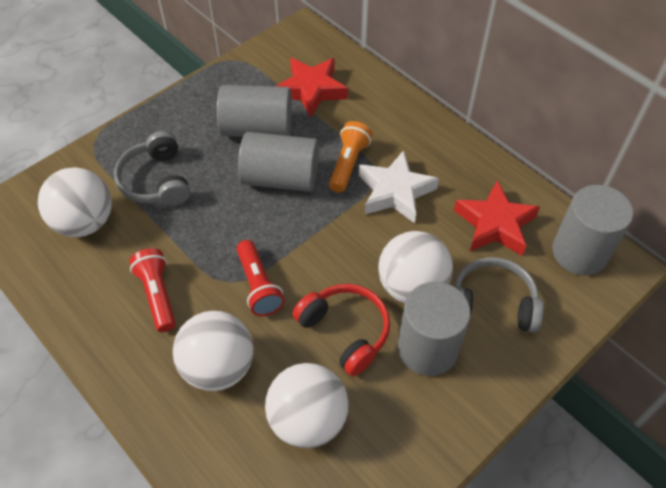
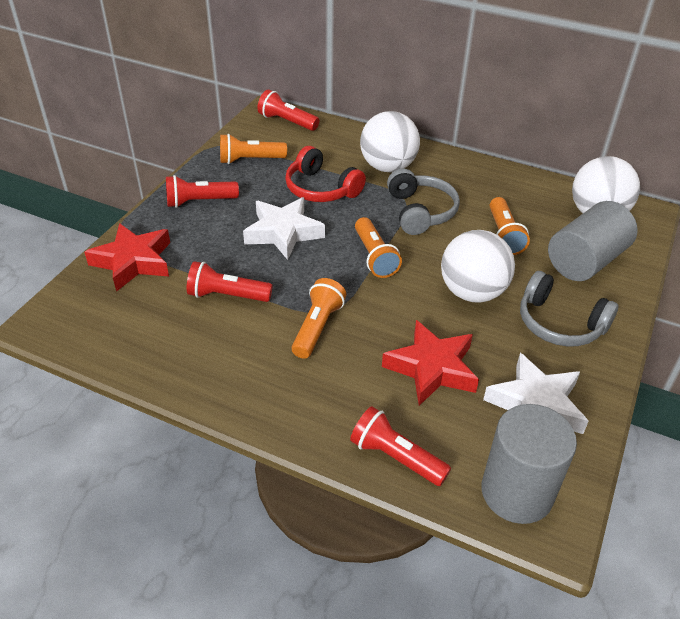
grey cylinder: [217,85,292,137] [238,132,319,192] [398,282,471,376] [552,185,633,275] = 4 -> [481,404,577,524] [548,201,638,281] = 2
orange flashlight: [329,121,372,193] = 1 -> [220,134,287,164] [292,278,346,359] [355,217,402,278] [490,197,530,255] = 4
red flashlight: [129,248,176,332] [237,240,285,316] = 2 -> [166,175,239,208] [187,261,273,302] [257,89,319,131] [350,406,451,486] = 4
white ball: [38,167,112,237] [173,311,254,391] [265,363,349,448] [378,231,453,303] = 4 -> [360,111,420,172] [441,230,515,302] [572,156,640,213] = 3
white star: [359,150,439,223] = 1 -> [243,197,325,260] [483,353,589,434] = 2

